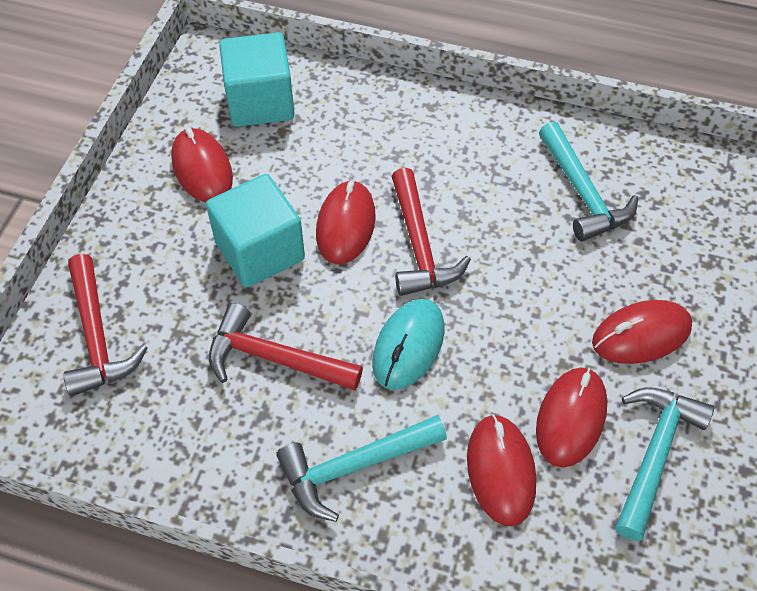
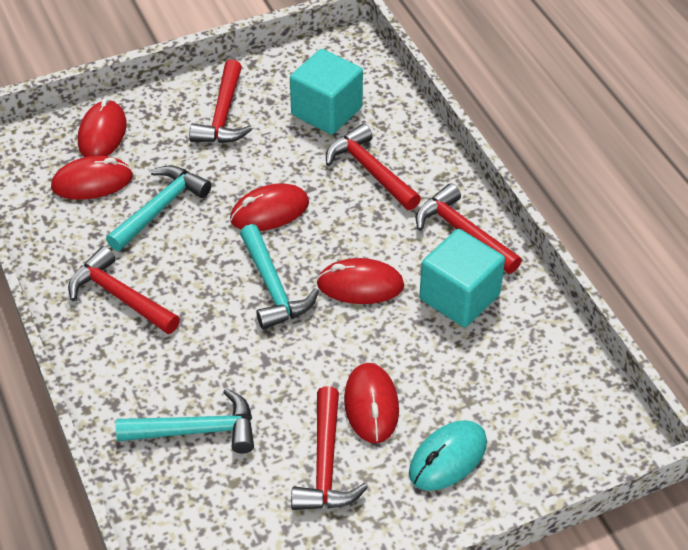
red hammer: [63,254,147,396] [209,303,363,391] [392,168,471,296] = 3 -> [68,246,180,334] [189,60,252,143] [291,386,368,510] [326,124,421,210] [416,183,522,274] = 5

